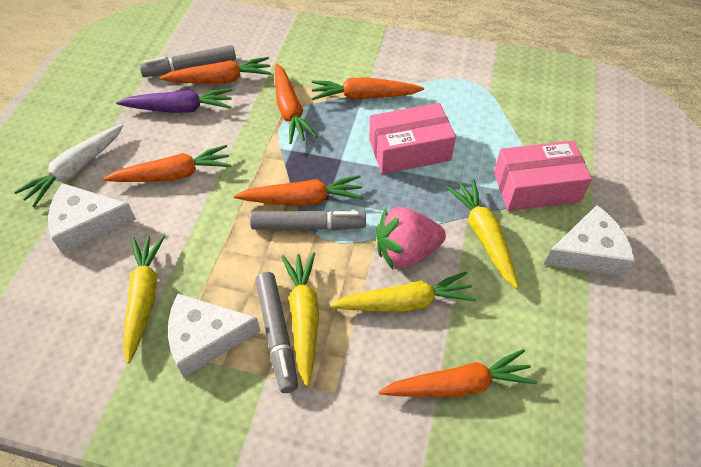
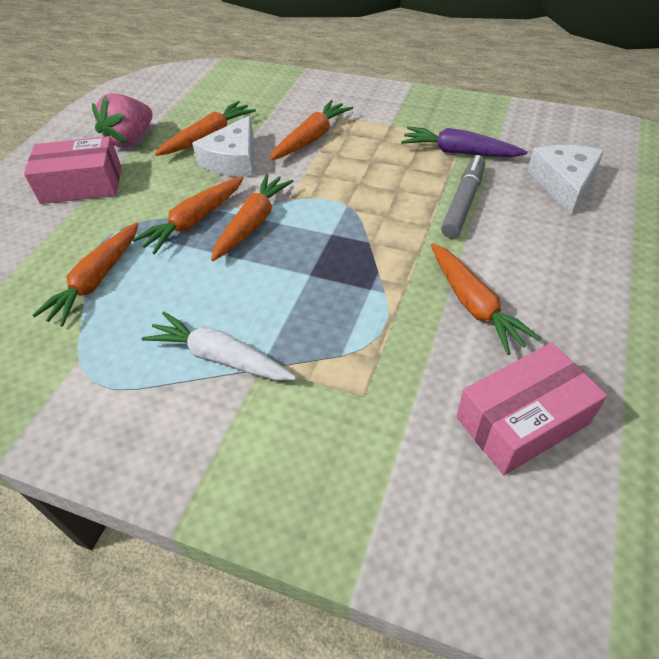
grey marker: [139,45,236,77] [250,210,366,230] [255,272,298,393] = 3 -> [441,155,485,238] = 1
white cheese: [48,183,136,254] [168,294,261,377] [544,205,635,276] = 3 -> [192,115,254,177] [527,145,604,214] = 2
yellow carrot: [123,235,165,364] [282,252,319,386] [330,271,476,312] [446,179,519,289] = 4 -> none = 0

